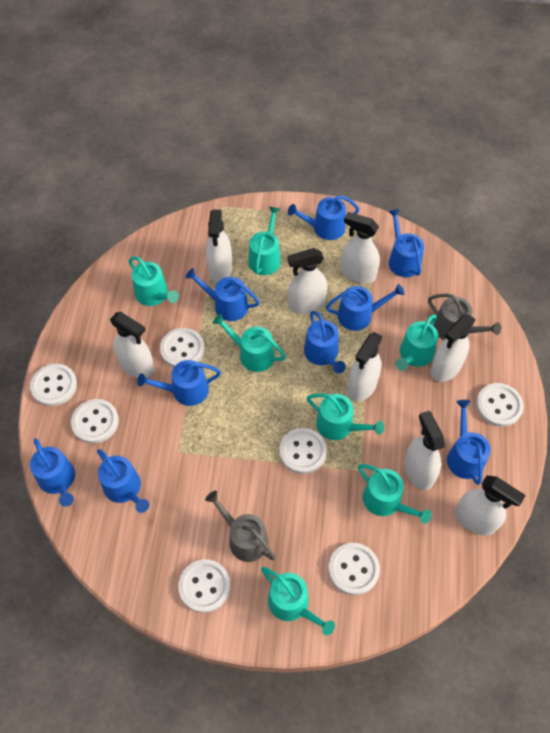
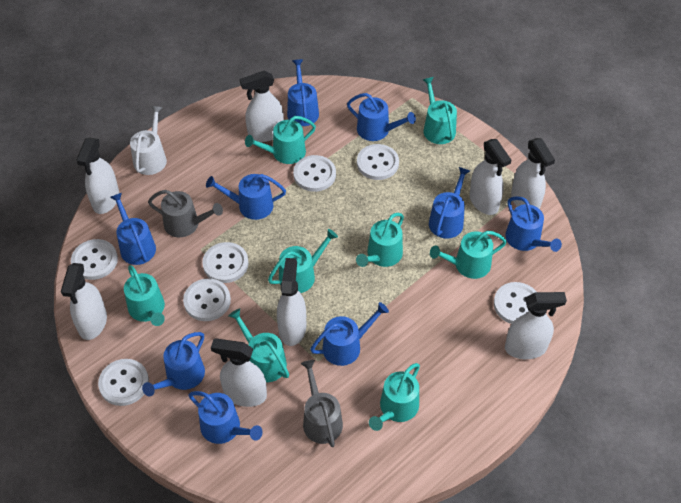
turquoise watering can: [129,256,179,306] [213,314,286,372] [248,206,281,275] [261,567,335,636] [307,393,384,440] [358,464,431,524] [396,314,438,371] = 7 -> [124,265,165,326] [229,308,289,382] [245,116,316,164] [268,229,338,293] [356,213,404,267] [369,363,420,431] [423,77,457,144] [430,231,507,279] = 8
white watering can: none = 0 -> [130,106,167,175] = 1

